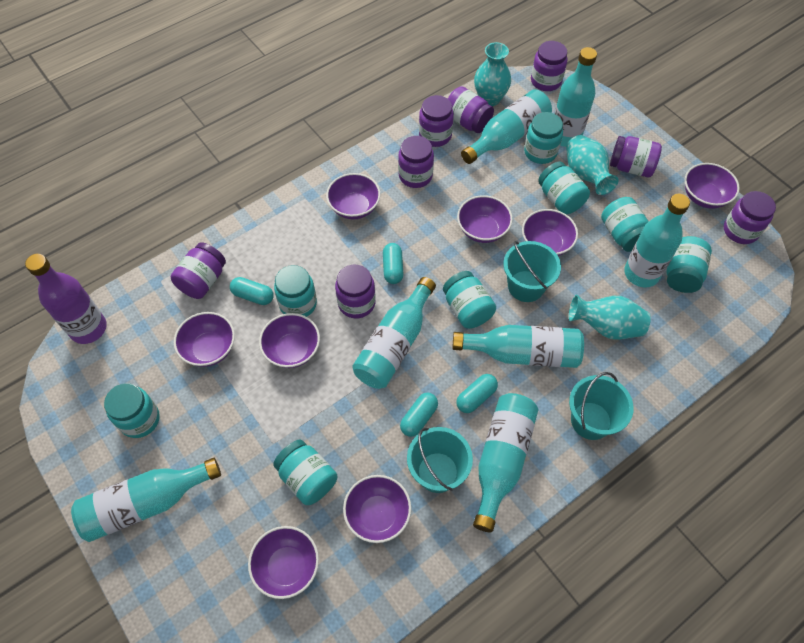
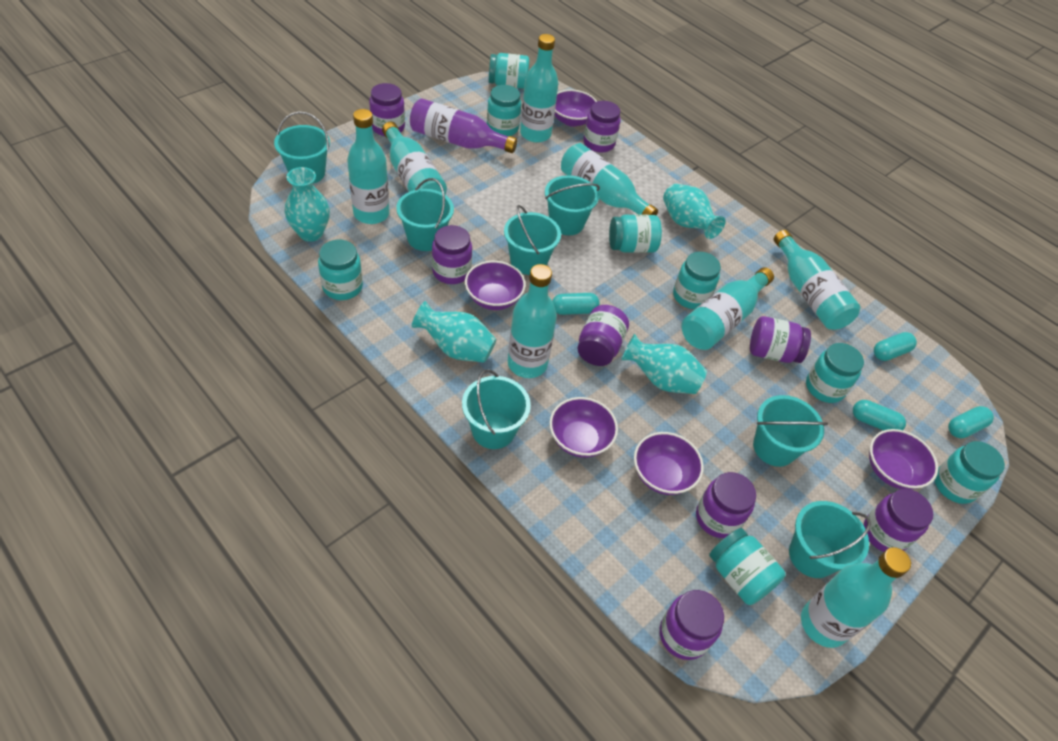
purple bowl: [174,312,235,367] [248,526,319,599] [259,313,320,368] [326,173,380,219] [343,475,411,543] [457,195,513,243] [522,209,578,256] [685,163,740,209] = 8 -> [465,261,526,310] [549,397,618,458] [555,90,597,127] [634,432,704,495] [869,429,938,490] = 5
turquoise bottle: [71,458,221,542] [352,277,436,389] [453,325,584,368] [461,89,552,164] [473,393,538,532] [554,47,597,147] [624,194,690,287] = 7 -> [347,109,390,224] [382,122,447,194] [508,264,557,378] [520,34,558,143] [561,143,658,216] [681,267,774,350] [774,230,860,330] [801,547,911,648] = 8
turquoise bucket: [407,427,473,493] [504,241,561,302] [569,372,634,440] = 3 -> [274,111,330,184] [396,178,454,251] [462,369,531,449] [504,205,561,275] [545,175,600,235] [753,395,828,467] [789,501,871,578] = 7
turquoise vase: [474,42,511,106] [566,135,619,195] [569,295,651,340] = 3 -> [285,167,330,242] [412,301,496,363] [621,334,707,394] [663,184,725,239] = 4

